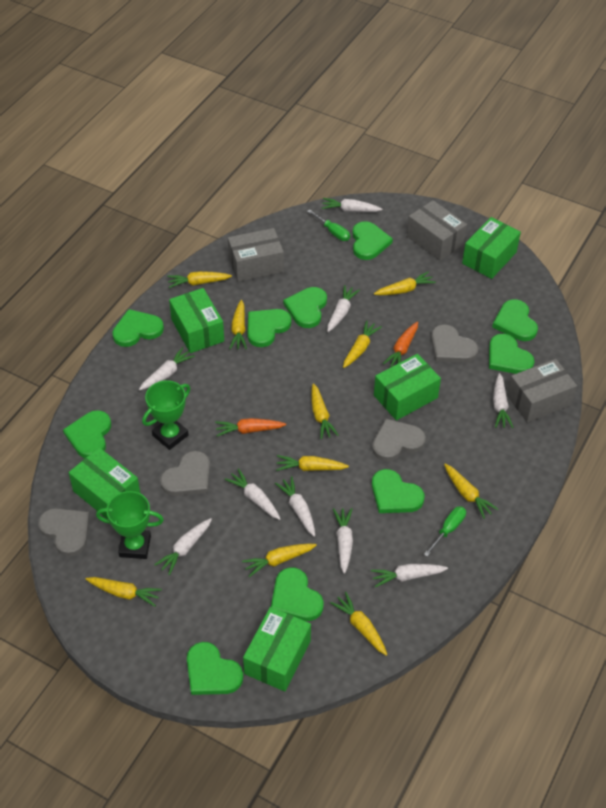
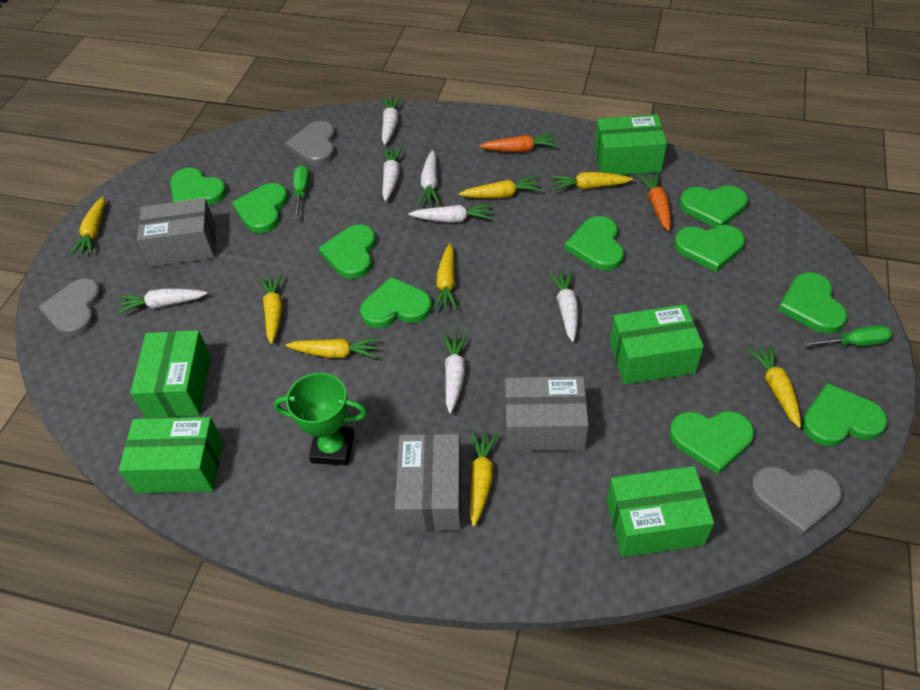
green trophy: [96,491,164,559] [142,380,190,450] = 2 -> [274,373,367,466] = 1
grey heart: [38,508,90,556] [160,451,210,496] [372,419,426,461] [431,324,478,363] = 4 -> [39,278,102,337] [285,121,336,166] [750,466,842,536] = 3
white carrot: [139,347,195,390] [154,518,212,575] [225,468,280,520] [275,476,315,537] [322,198,382,212] [327,285,360,332] [333,508,353,574] [371,564,448,587] [493,373,514,428] = 9 -> [117,288,208,314] [382,97,402,145] [382,147,403,201] [409,204,492,223] [418,150,440,205] [443,333,468,413] [549,270,578,342] = 7
yellow carrot: [86,577,162,606] [167,271,232,288] [229,300,247,350] [242,543,317,577] [276,455,349,471] [311,383,339,439] [330,592,388,656] [343,320,382,368] [374,271,436,295] [444,464,498,519] = 10 -> [70,196,105,256] [259,273,282,344] [286,338,380,358] [433,244,457,311] [459,176,541,198] [470,431,498,527] [550,172,633,191] [747,344,801,428] = 8

